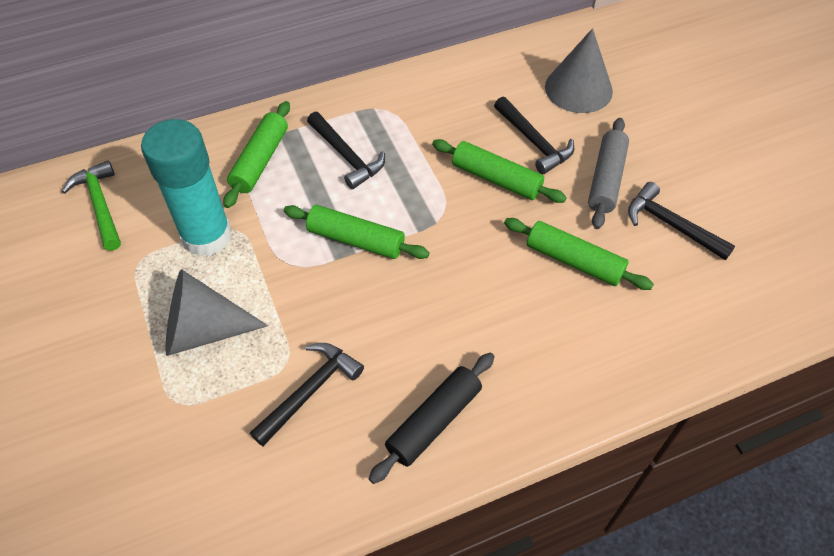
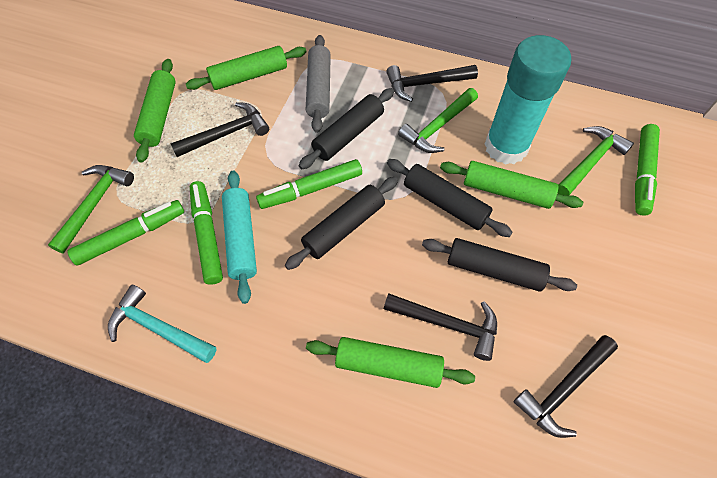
black rolling pin: [369,353,495,484] = 1 -> [285,177,398,270] [299,88,394,169] [387,159,513,237] [422,238,577,291] = 4
green hammer: [62,160,121,251] = 1 -> [48,165,134,253] [398,88,478,153] [558,126,634,195] = 3
green marker: none = 0 -> [67,200,184,266] [190,181,223,285] [256,159,362,209] [635,124,660,216] = 4
grey cone: [165,269,268,356] [545,28,613,113] = 2 -> none = 0
turquoise hammer: none = 0 -> [108,284,216,363] = 1
turquoise rolling pin: none = 0 -> [222,170,257,304] = 1

